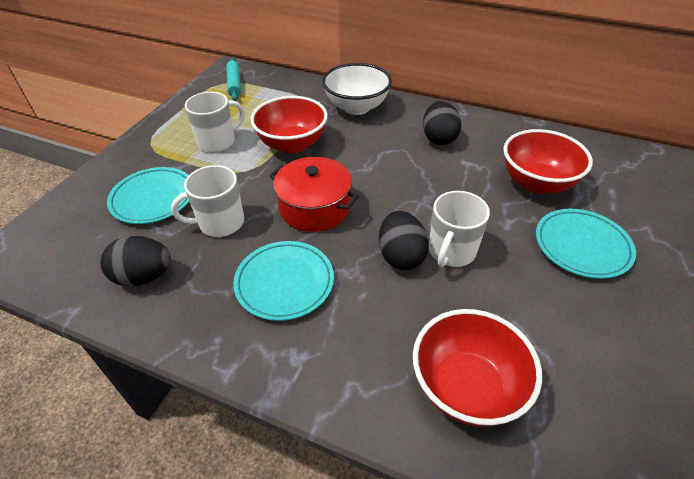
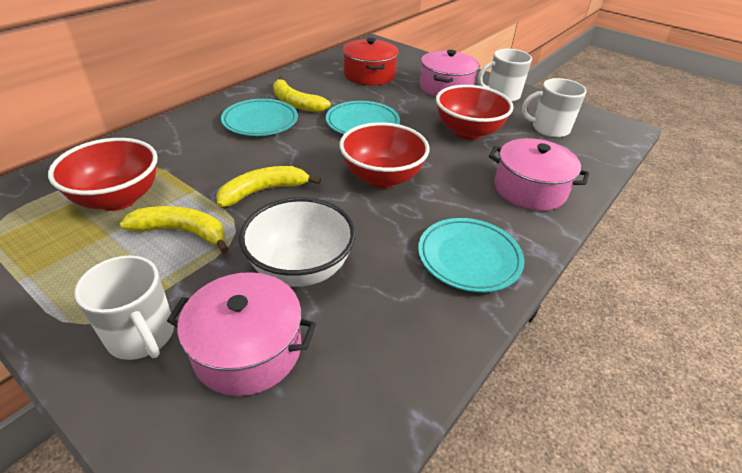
black egg: [100,236,171,287] [379,211,429,270] [423,101,462,145] = 3 -> none = 0
pink pot: none = 0 -> [167,272,316,396] [420,50,479,97] [489,138,589,211] = 3
turquoise rolling pin: [226,58,241,101] = 1 -> none = 0
yellow banana: none = 0 -> [120,206,229,254] [216,166,321,207] [273,76,331,112] = 3

